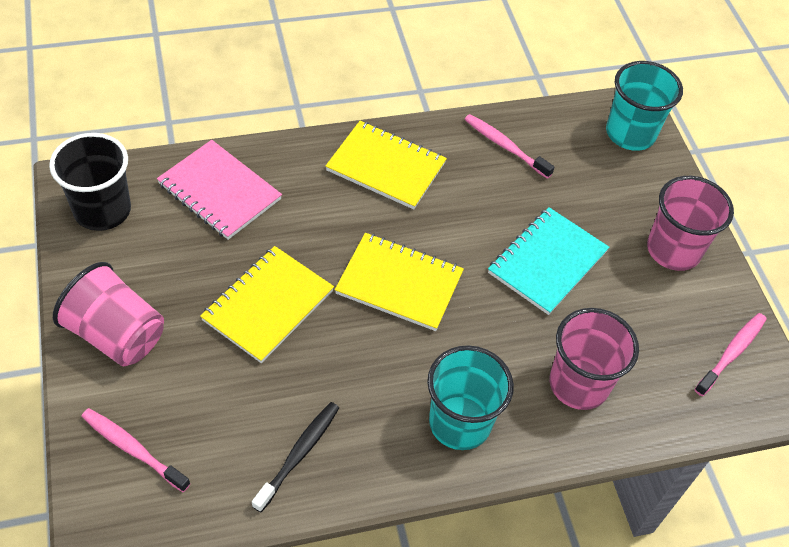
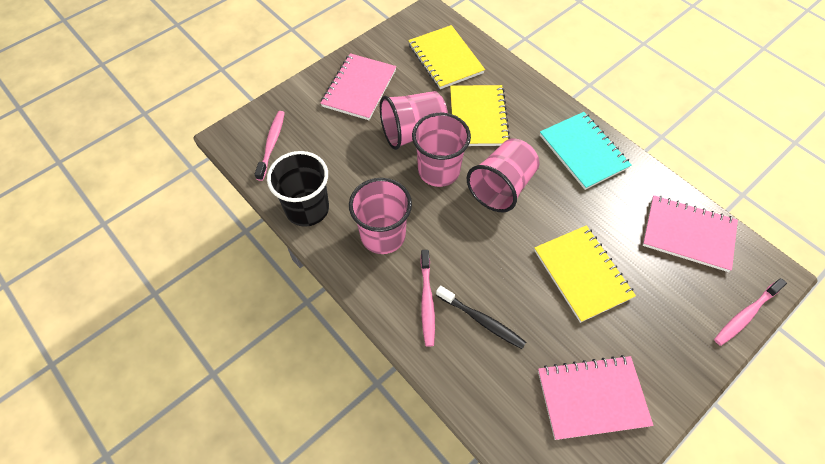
pink cup: [53,262,164,366] [550,308,639,410] [647,176,734,271] = 3 -> [349,178,412,254] [380,91,448,150] [412,113,471,187] [467,138,539,212] = 4
pink notebook: [157,140,282,240] = 1 -> [320,53,397,120] [538,355,654,440] [642,195,738,272] = 3
turquoise cup: [427,345,514,450] [606,61,683,151] = 2 -> none = 0

